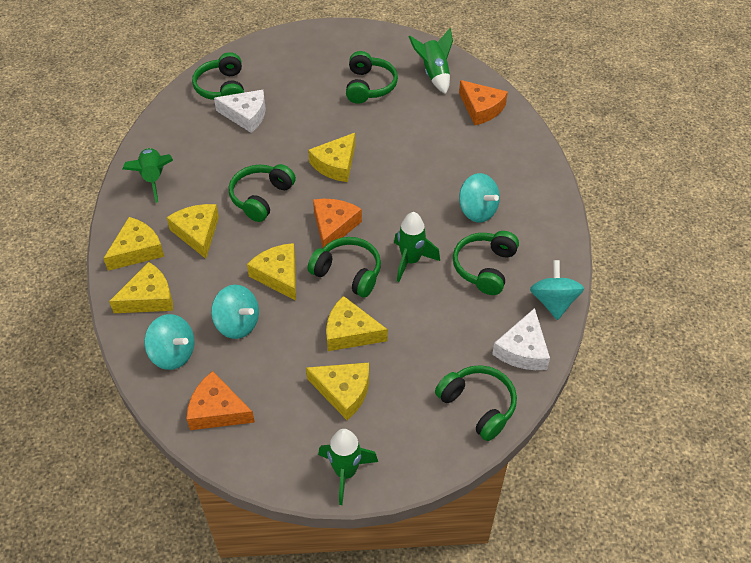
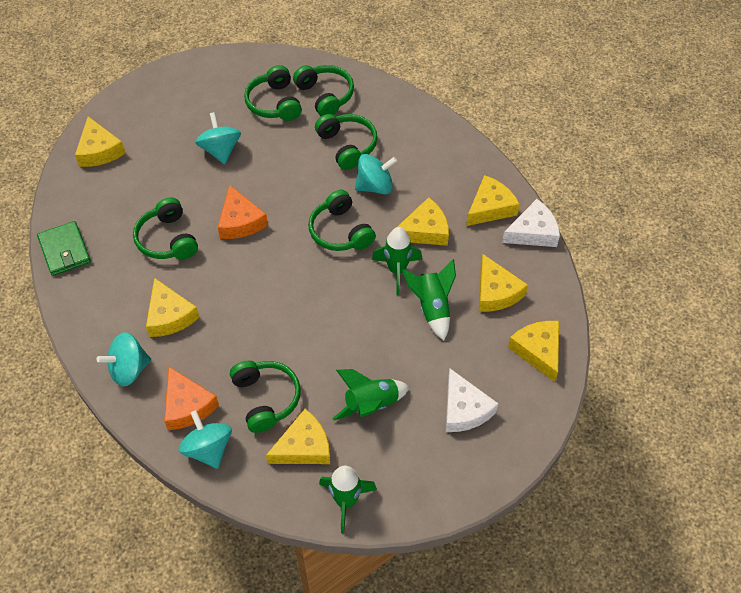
green wallet: none = 0 -> [37,221,91,276] = 1
orange cheese: [187,371,255,430] [313,199,362,248] [459,80,508,125] = 3 -> [164,367,219,430] [218,185,268,239] = 2

